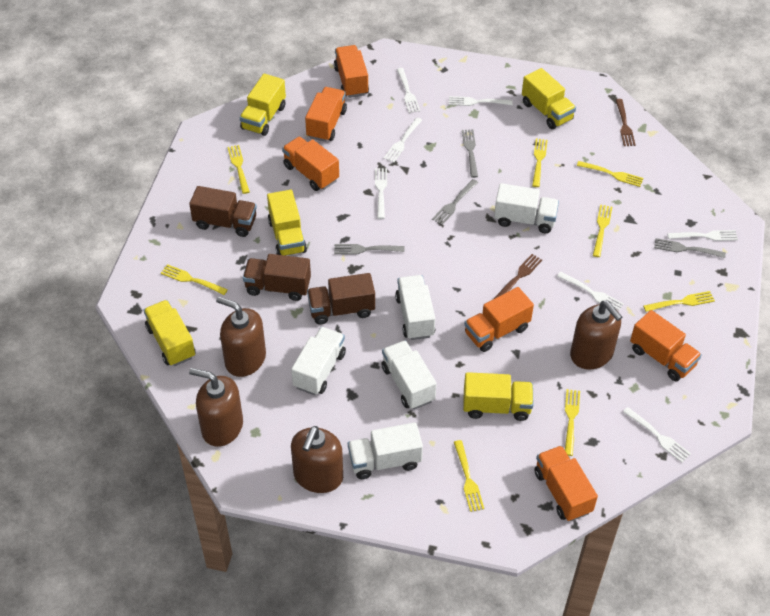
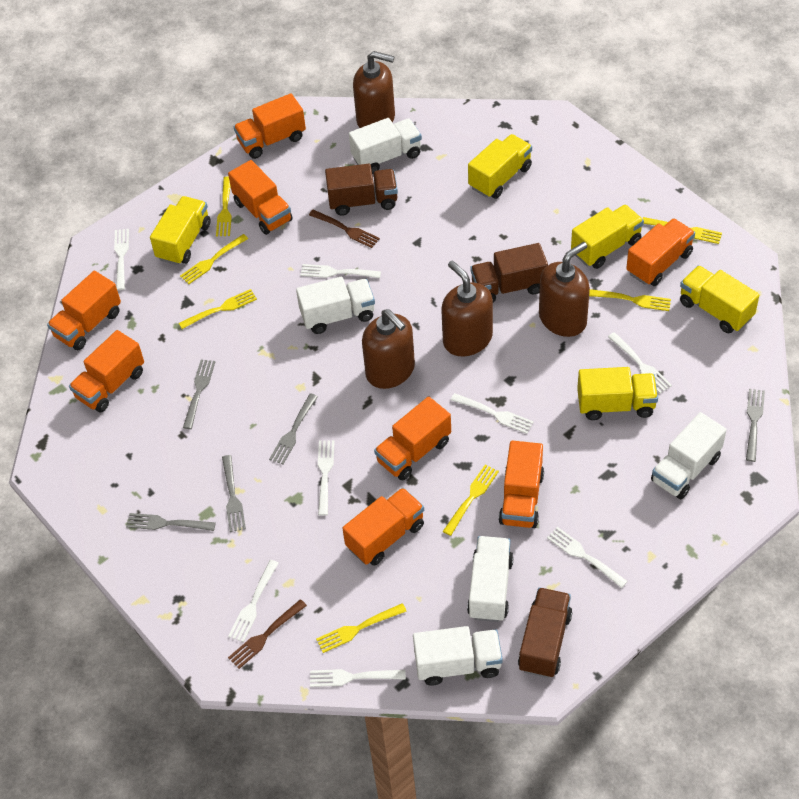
grey fork: [334,244,404,255] [432,179,478,225] [462,129,478,178] [654,238,726,258] = 4 -> [126,513,216,531] [183,359,215,429] [222,455,246,532] [269,393,318,464] [746,389,765,462] = 5
orange truck: [282,136,339,191] [305,87,347,142] [334,45,369,98] [464,287,534,352] [534,446,598,521] [630,310,702,381] = 6 -> [47,271,121,350] [69,330,144,412] [228,160,293,235] [234,93,306,159] [342,488,424,566] [374,397,451,481] [499,441,544,528] [626,218,695,286] = 8
white fork: [375,168,387,219] [383,118,422,163] [397,68,420,113] [449,96,513,106] [557,272,624,311] [623,407,691,462] [667,230,738,241] = 7 -> [114,229,129,290] [228,560,279,642] [300,264,381,278] [310,669,406,687] [318,440,335,516] [451,393,534,434] [547,527,628,588] [608,332,672,393] = 8
yellow fork: [161,264,228,295] [227,145,250,194] [454,440,484,512] [532,139,548,187] [565,389,580,456] [577,161,643,187] [593,205,612,257] [643,291,715,312] = 8 -> [179,289,257,329] [180,234,248,284] [216,176,232,236] [316,603,407,653] [443,464,499,536] [589,289,671,311] [643,217,722,244] = 7

